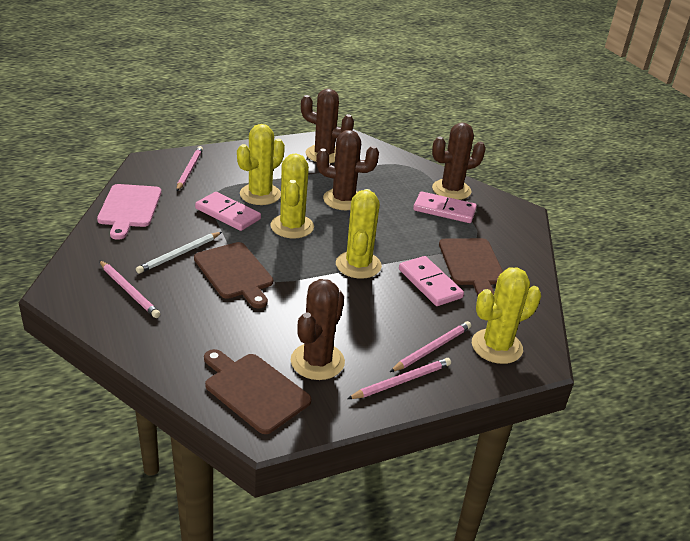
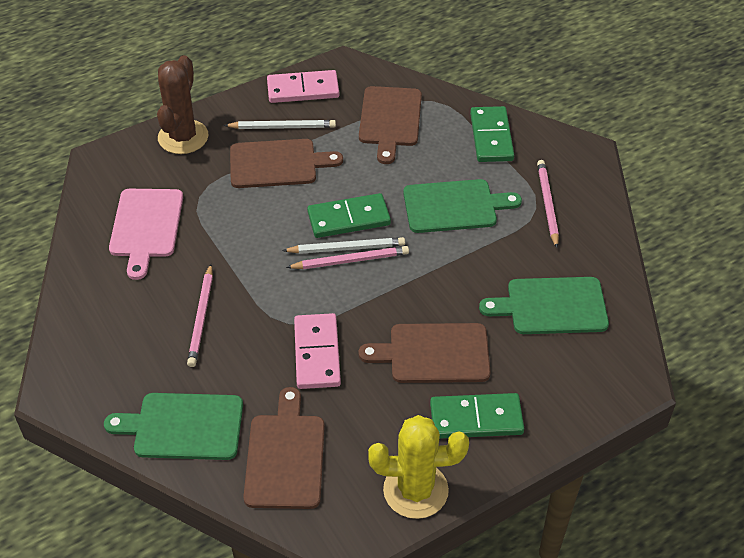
brown cactus: [291,279,345,380] [301,89,354,163] [316,130,379,210] [432,122,486,200] = 4 -> [157,55,209,154] = 1
brown cutting board: [194,242,273,308] [204,349,311,434] [439,238,503,296] = 3 -> [230,139,343,188] [243,387,325,509] [358,323,491,383] [359,86,422,164] = 4
green cutting board: none = 0 -> [104,393,243,460] [403,179,522,233] [479,277,609,334] = 3
green domino: none = 0 -> [307,193,391,238] [430,393,524,439] [470,106,514,162] = 3
pink domino: [195,192,261,231] [399,256,464,306] [413,191,477,223] = 3 -> [267,70,339,103] [294,313,341,389] = 2
pink pencil: [99,260,160,318] [176,146,203,191] [347,358,451,399] [390,321,471,372] = 4 -> [187,264,213,367] [286,246,409,269] [537,160,559,248] = 3
white pencil: [136,232,222,274] = 1 -> [224,120,336,129] [282,237,405,254] = 2
yellow cactus: [237,124,285,205] [271,154,314,238] [336,189,382,279] [472,268,541,364] = 4 -> [368,415,469,519] = 1

